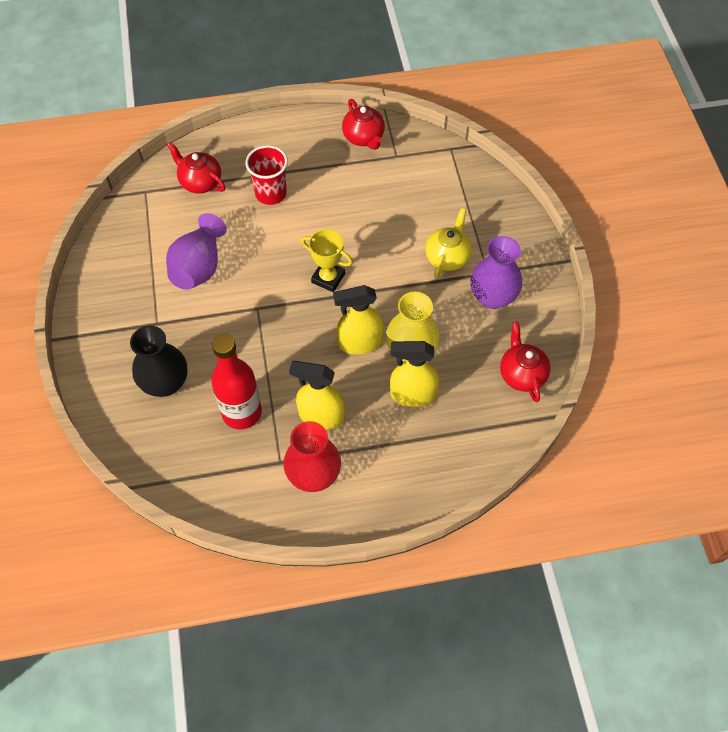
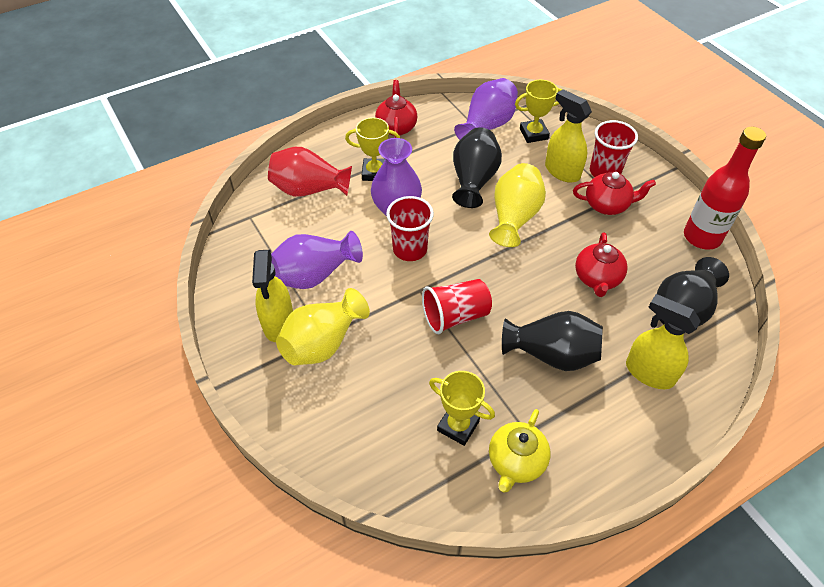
black vase: [130,325,187,397] = 1 -> [452,127,502,208] [502,311,603,371] [657,257,729,326] = 3
purple vase: [166,213,227,290] [470,236,522,309] = 2 -> [271,231,363,289] [371,138,422,216] [454,78,518,140] = 3
red cup: [245,145,288,205] = 1 -> [386,196,434,261] [422,279,492,334] [590,120,638,177] = 3
yellow trophy: [301,229,353,292] = 1 -> [345,117,400,181] [429,371,495,446] [515,80,562,143] = 3
yellow vase: [386,292,440,362] = 1 -> [276,288,370,365] [489,163,546,247] = 2

